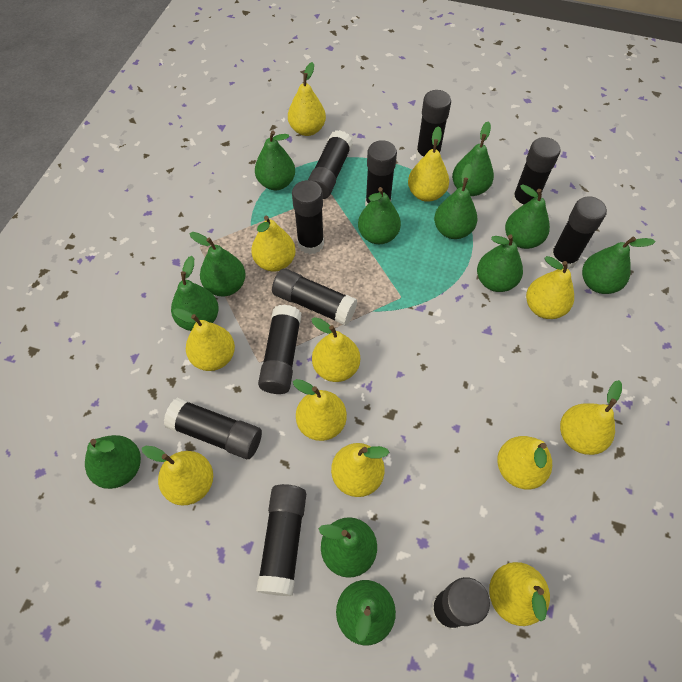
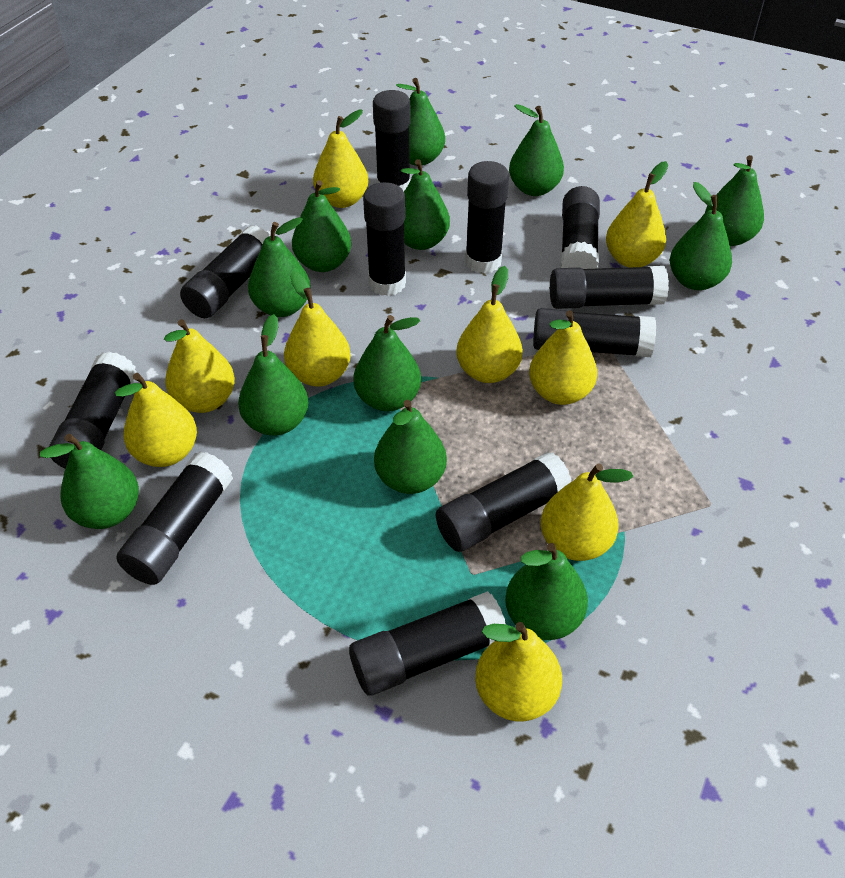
yellow pear: [142,446,213,506] [173,308,235,371] [251,216,296,272] [288,62,326,136] [293,379,347,441] [312,317,360,382] [331,443,389,497] [408,126,449,202] [489,562,550,626] [497,436,552,489] [526,256,574,319] [560,380,622,455] = 12 -> [115,373,197,467] [164,319,235,413] [284,271,351,387] [313,110,369,208] [456,266,523,383] [475,622,562,721] [529,310,597,405] [541,463,634,561] [606,161,668,268] = 9

